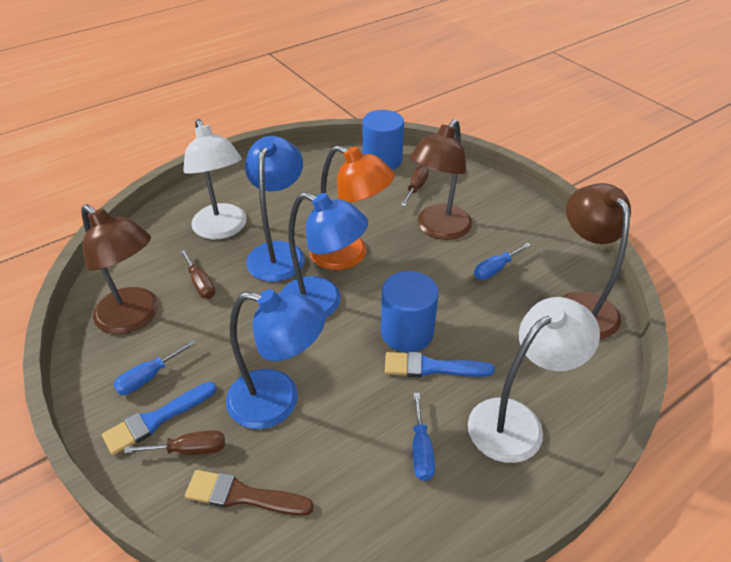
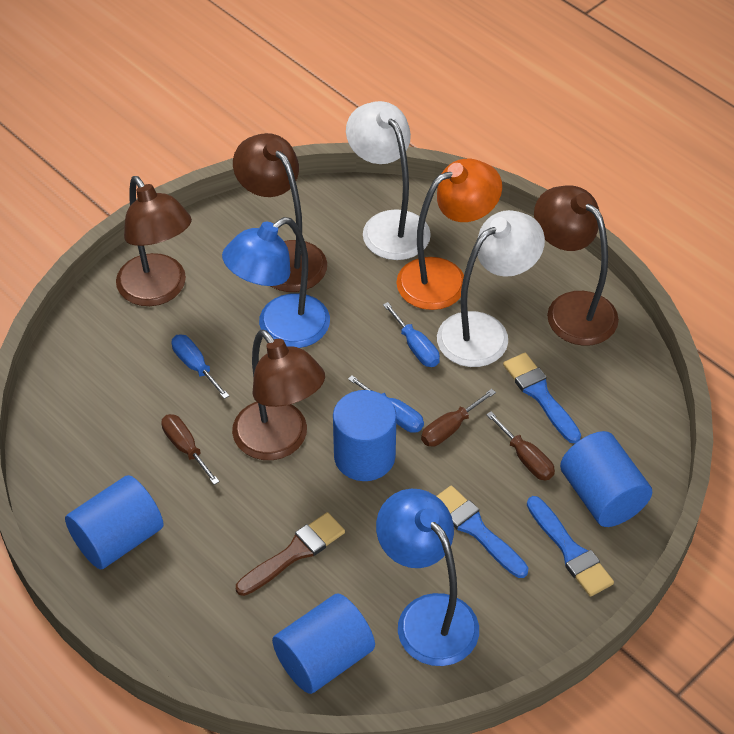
blue brush: [102,382,217,455] [385,352,495,377] = 2 -> [437,486,528,578] [503,353,581,443] [527,496,614,597] = 3
blue cylinder: [362,110,404,170] [381,271,439,353] = 2 -> [65,475,164,569] [272,594,375,694] [333,390,397,481] [560,431,652,527] = 4
blue lamp: [226,289,326,429] [245,136,305,282] [281,192,368,318] = 3 -> [222,217,330,348] [376,489,479,666] = 2
brown lamp: [81,204,158,334] [409,119,472,240] [563,183,631,339] = 3 -> [116,176,192,306] [232,330,325,460] [233,133,327,292] [534,185,619,346] = 4

